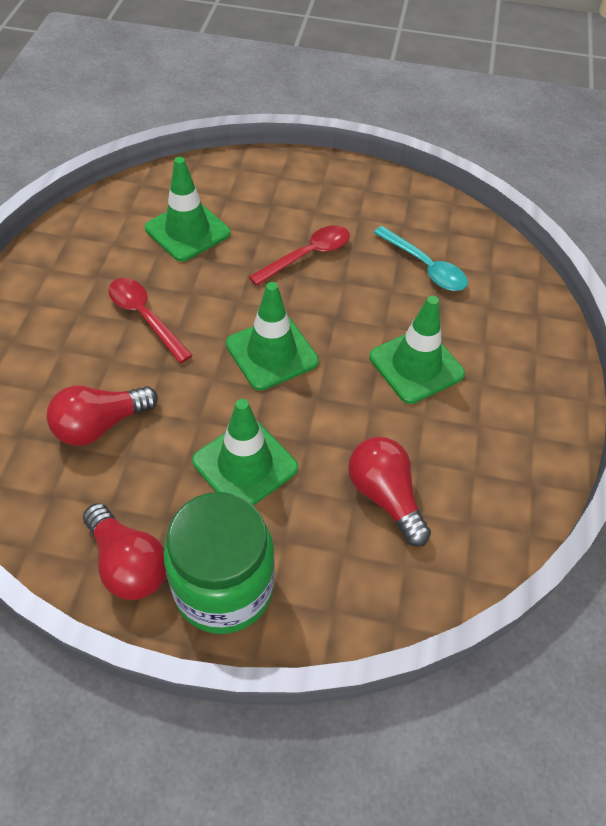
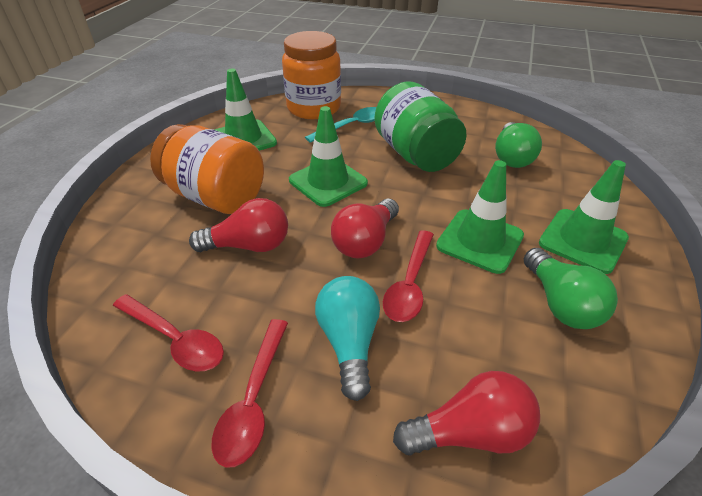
green light bulb: none = 0 -> [495,122,542,168] [524,248,618,329] = 2
orange jar: none = 0 -> [150,124,264,214] [282,31,341,119] = 2
red spoon: [108,278,193,363] [249,226,350,286] = 2 -> [113,294,224,371] [211,319,288,468] [383,230,434,322] = 3
turquoise light bulb: none = 0 -> [315,276,380,401] = 1

